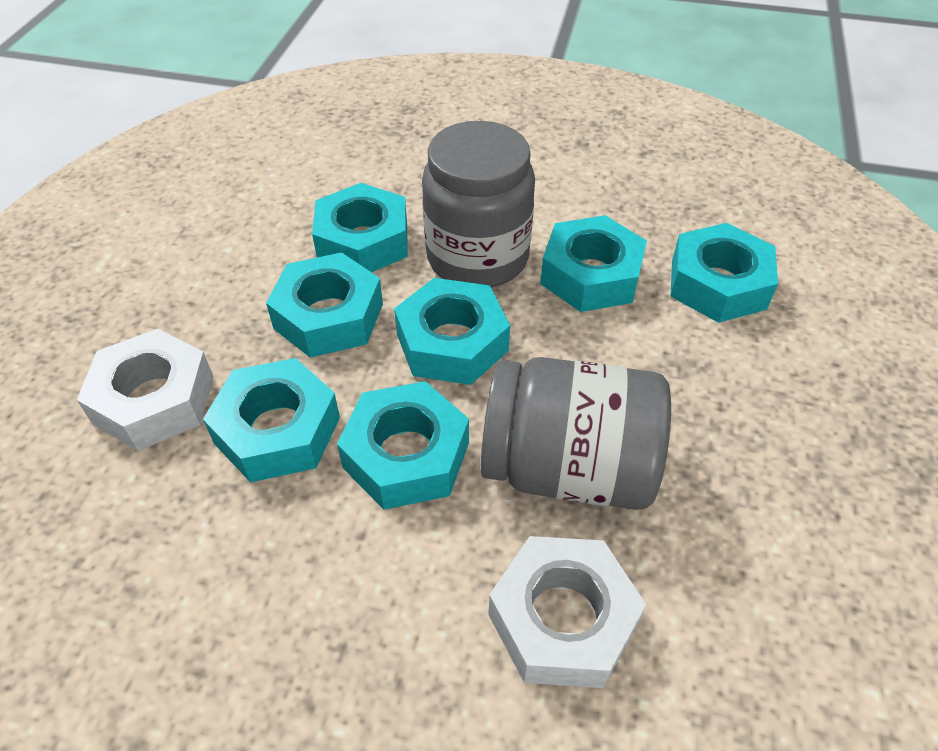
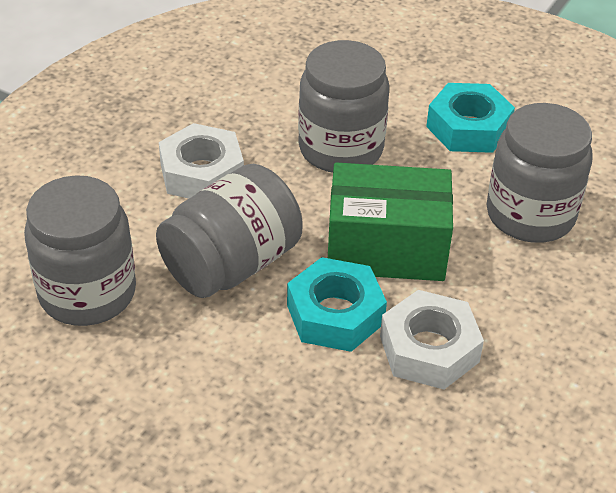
green box: none = 0 -> [328,162,453,281] = 1
grey jar: [422,121,535,288] [481,357,671,510] = 2 -> [24,175,136,326] [156,164,303,298] [298,40,389,173] [487,103,592,243] = 4
turquoise nut: [203,358,340,483] [266,252,383,358] [312,183,408,272] [337,381,469,510] [394,278,510,385] [540,215,647,312] [670,223,778,323] = 7 -> [287,257,387,352] [426,83,515,153] = 2

